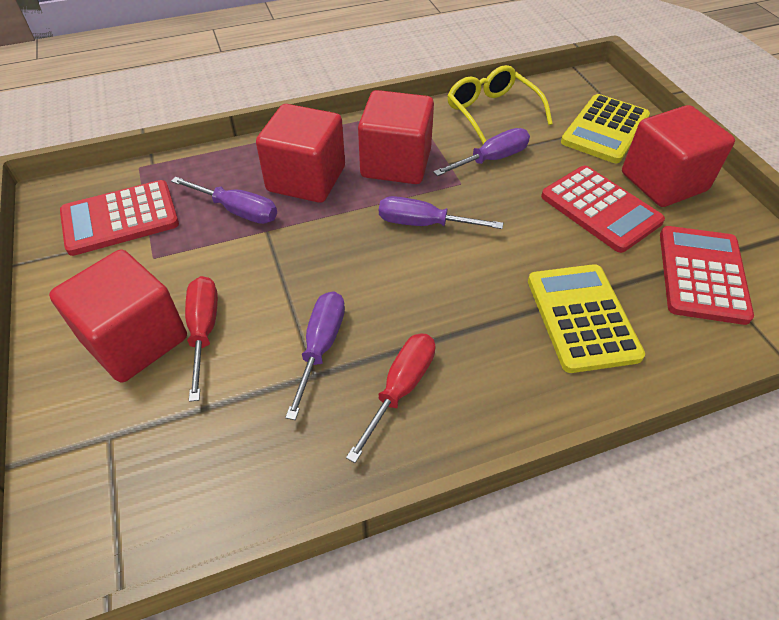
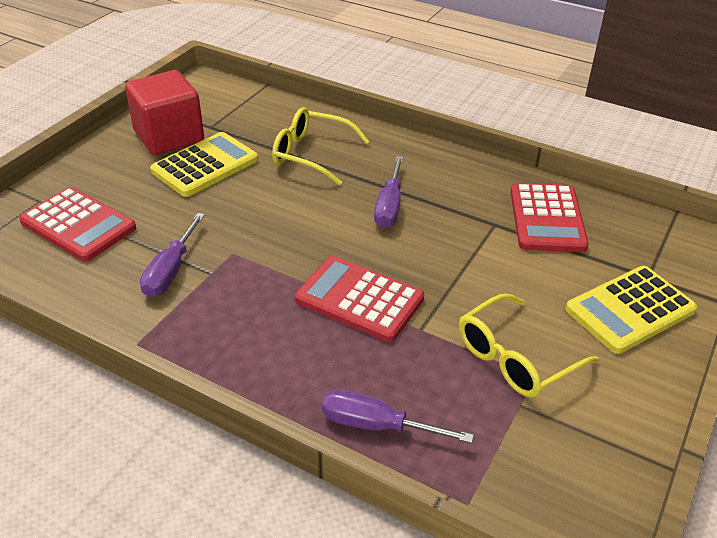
purple screwdriver: [171,177,277,224] [285,291,345,420] [379,196,503,229] [433,128,530,176] = 4 -> [140,213,205,297] [322,390,474,443] [374,156,403,228] = 3
red cube: [49,249,187,382] [256,104,345,203] [358,90,434,184] [622,105,735,207] = 4 -> [125,70,204,155] = 1
red screwdriver: [185,276,218,402] [346,333,435,463] = 2 -> none = 0
yellow glasses: [447,65,553,144] = 1 -> [272,107,370,185] [459,294,599,398] = 2

